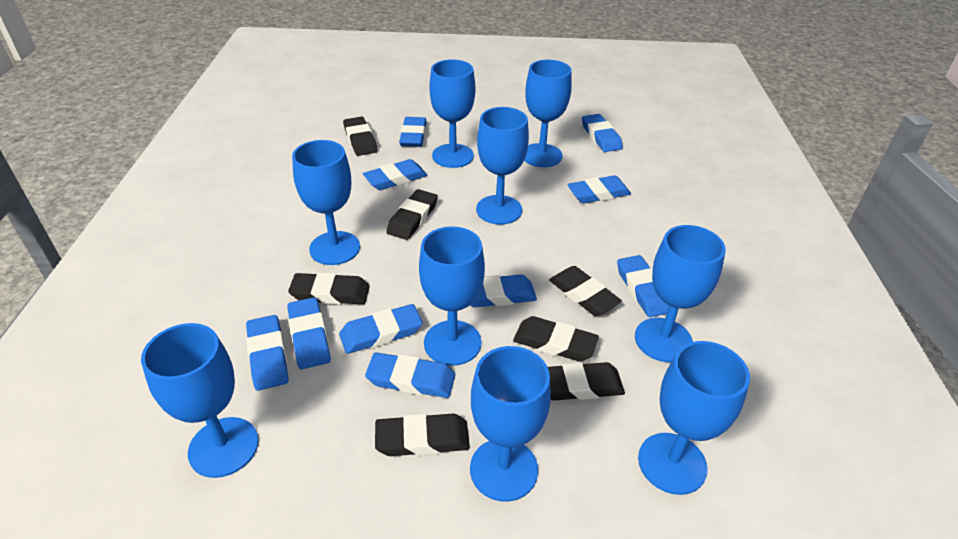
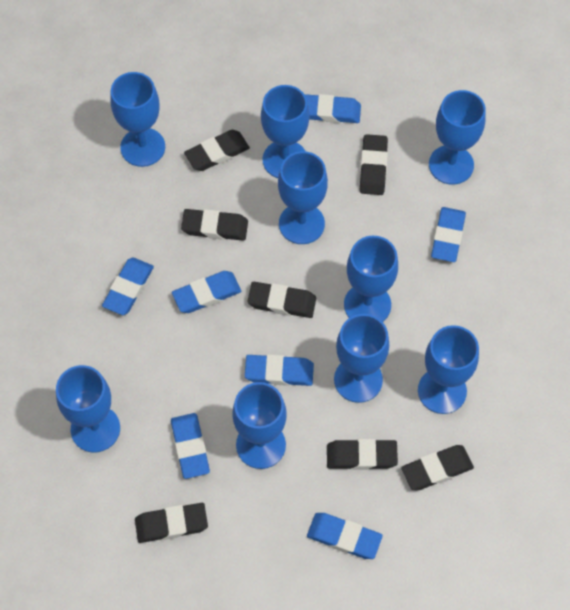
blue eraser: [246,315,289,391] [287,297,331,369] [339,304,422,354] [363,159,427,190] [365,352,455,398] [399,117,427,147] [470,275,537,307] [567,175,631,204] [582,114,623,152] [617,255,670,318] = 10 -> [102,257,154,315] [171,413,210,479] [172,271,241,313] [245,354,314,386] [304,94,361,123] [307,513,383,559] [431,207,466,262] = 7

